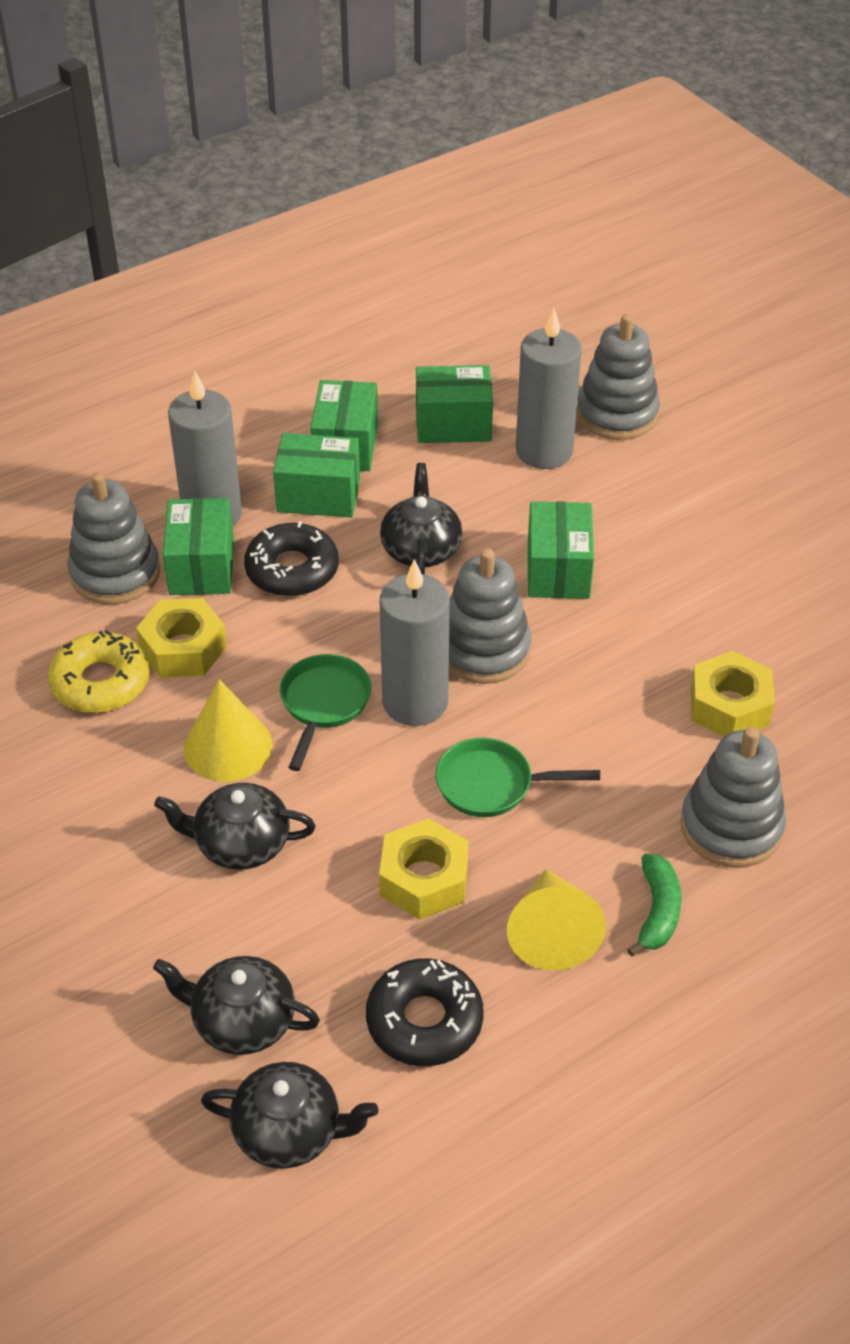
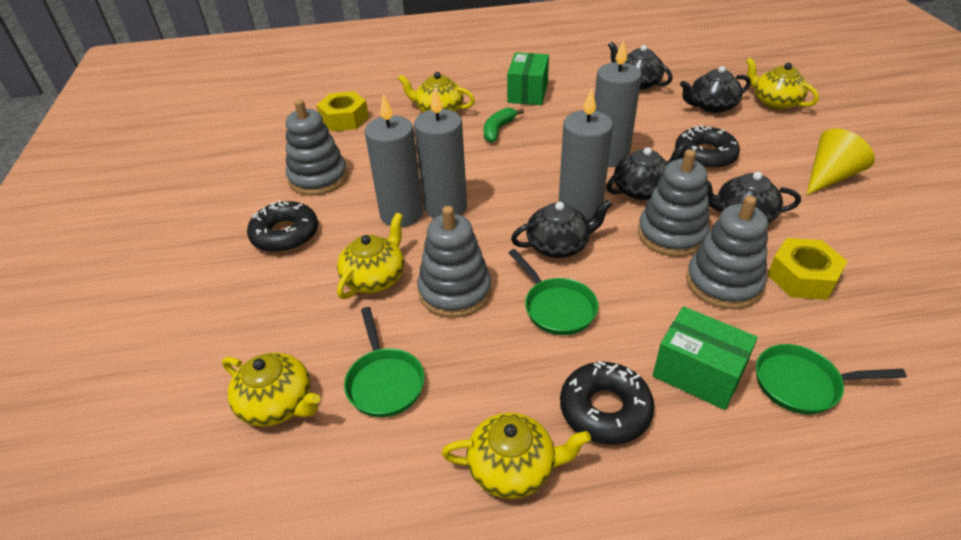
black donut: [244,521,339,596] [366,958,484,1066] = 2 -> [247,200,318,253] [560,361,655,445] [675,125,740,169] = 3
black teapot: [153,956,320,1055] [154,783,316,870] [201,1062,378,1169] [380,463,462,575] = 4 -> [511,199,612,258] [606,142,688,200] [608,42,673,90] [680,66,751,113] [706,172,801,223] = 5
green box: [163,498,234,595] [273,433,360,517] [311,380,378,471] [416,365,493,443] [528,501,594,599] = 5 -> [507,52,549,105] [653,307,758,410] = 2
green pan: [280,654,371,771] [436,738,600,817] = 2 -> [344,307,425,417] [508,249,598,335] [756,344,907,414] = 3
grey candle: [168,371,242,526] [380,559,450,726] [516,308,582,469] = 3 -> [364,94,423,227] [414,88,467,219] [558,88,613,220] [595,39,642,167] = 4
yellow cone: [184,679,272,782] [507,869,606,970] = 2 -> [806,128,875,195] = 1
yellow donut: [48,630,150,713] = 1 -> none = 0
yellow nut: [136,598,227,678] [379,818,469,920] [691,651,775,737] = 3 -> [317,91,369,132] [768,238,848,300] = 2
yellow teapot: none = 0 -> [222,353,320,427] [337,213,404,299] [398,72,475,112] [442,413,591,499] [746,58,819,110] = 5

